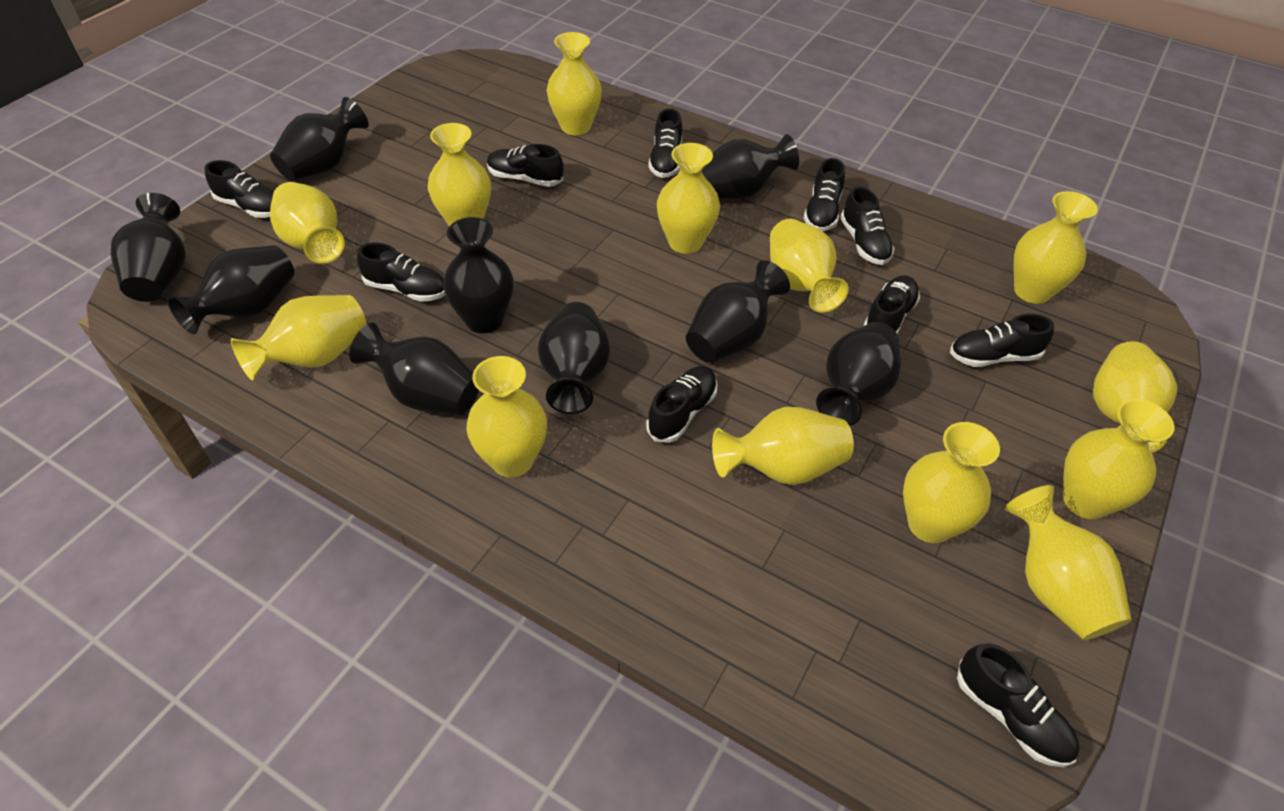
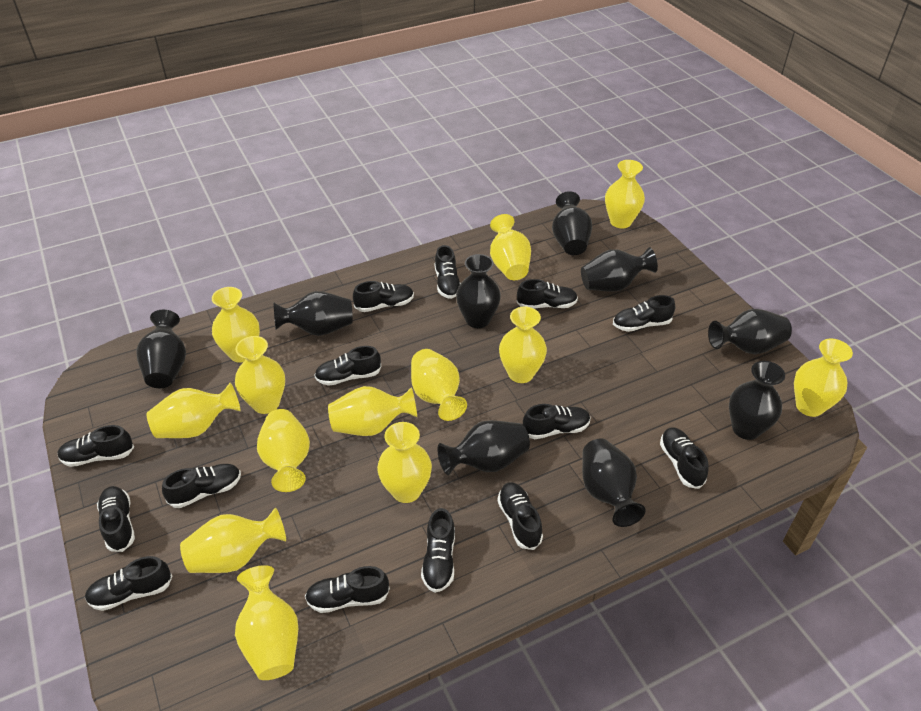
black shoe: [205,160,274,218] [357,243,446,302] [487,144,563,187] [646,366,718,443] [648,108,682,178] [804,158,845,231] [840,187,895,265] [864,275,920,334] [950,314,1054,367] [957,643,1080,767] = 10 -> [58,425,134,467] [85,556,173,611] [97,486,135,552] [162,464,241,508] [305,566,390,613] [314,346,381,386] [353,281,414,312] [421,508,455,593] [435,245,461,299] [497,482,543,550] [516,279,578,309] [523,404,591,439] [613,295,675,332] [660,427,709,489] = 14

